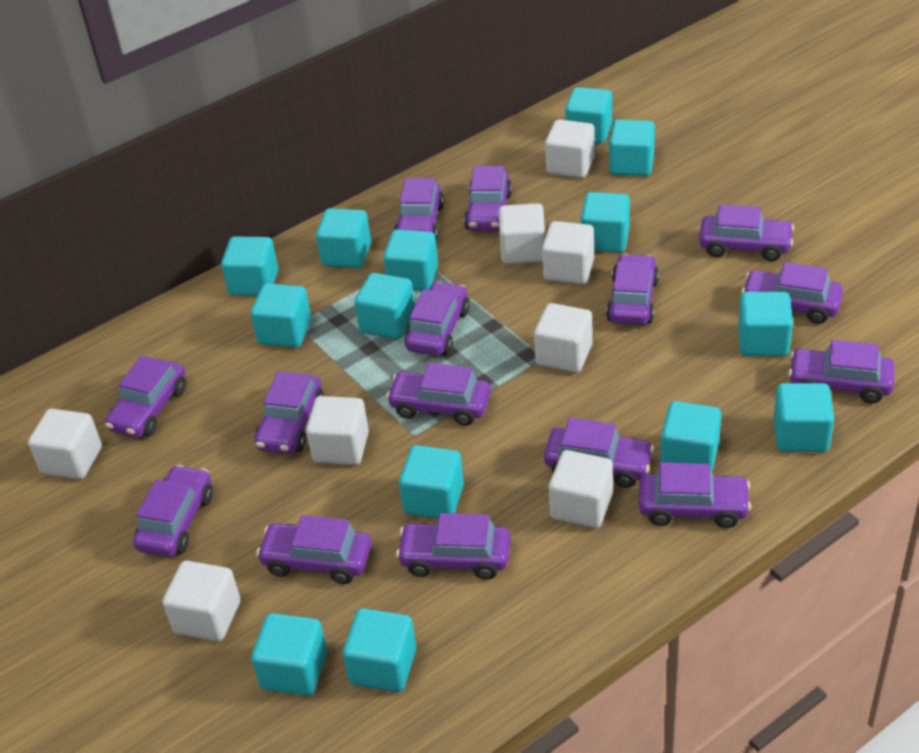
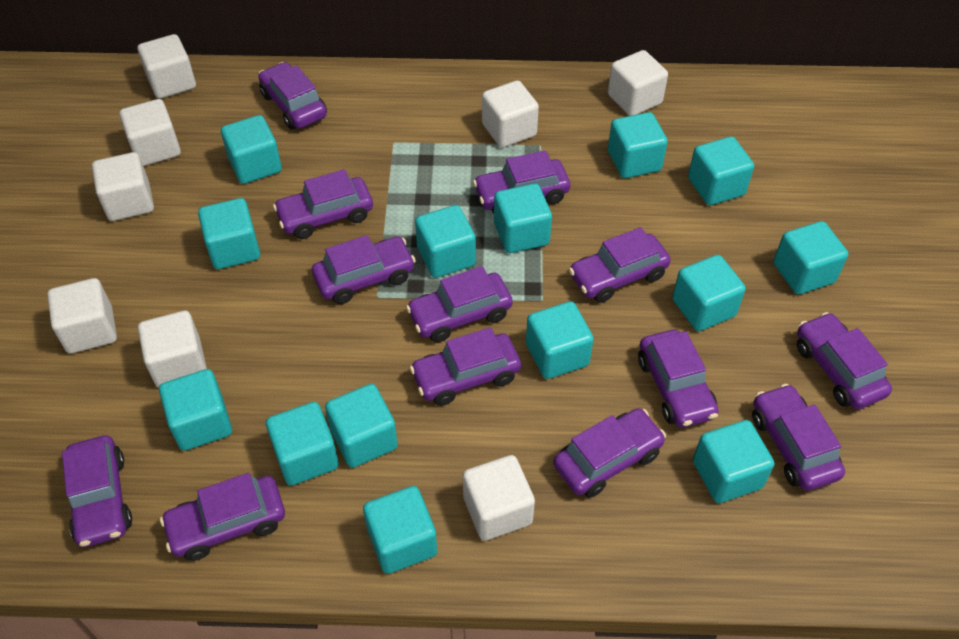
purple car: [105,356,186,438] [133,465,213,557] [255,371,324,454] [256,515,371,584] [386,363,491,426] [394,178,444,241] [396,513,510,580] [405,281,469,356] [464,166,512,231] [544,418,654,488] [606,254,659,325] [639,462,751,528] [699,204,794,261] [741,262,843,324] [788,340,895,403] = 15 -> [62,435,132,547] [160,473,285,561] [258,62,327,130] [273,169,373,239] [312,235,416,304] [406,266,513,342] [410,327,521,406] [473,150,570,213] [553,408,666,498] [569,227,670,303] [638,330,719,428] [752,384,845,491] [797,312,892,409] = 13

